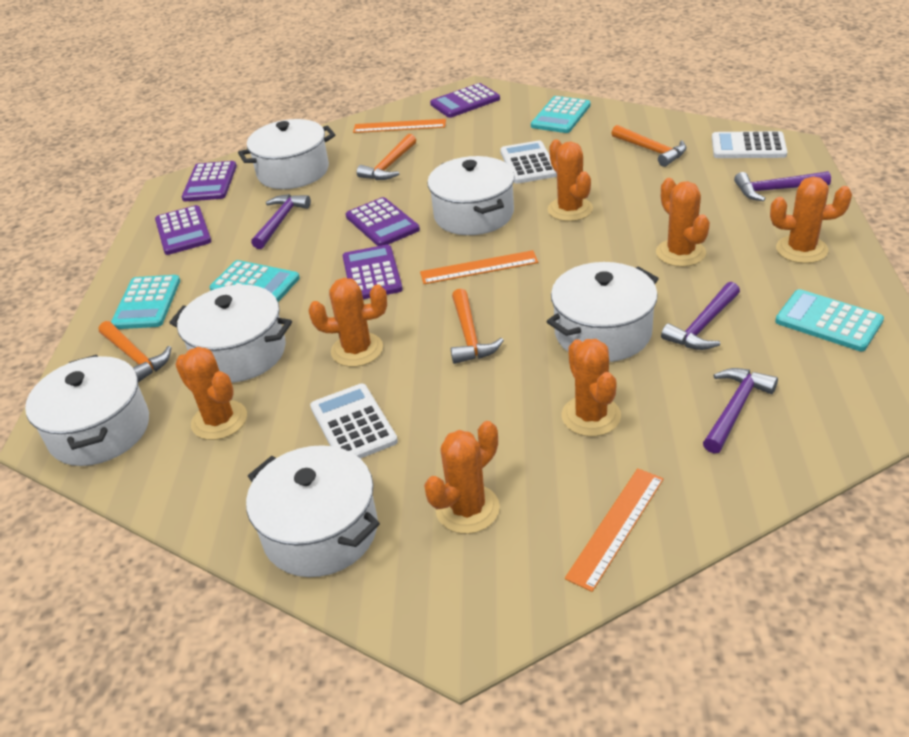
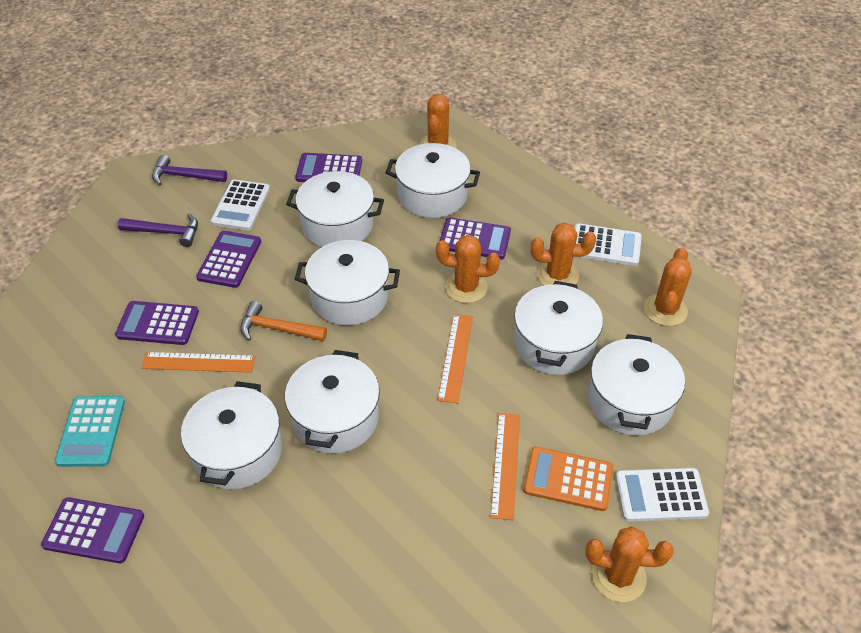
orange cactus: [175,347,247,440] [309,278,387,367] [424,421,500,534] [548,139,593,221] [562,339,621,436] [656,178,710,267] [770,177,852,264] = 7 -> [420,94,456,148] [436,235,500,303] [531,223,596,285] [585,526,674,602] [644,247,692,326] = 5
orange calculator: none = 0 -> [523,447,613,511] = 1
orange hammer: [99,321,171,382] [357,134,416,180] [451,288,504,364] [611,125,686,167] = 4 -> [240,301,327,341] = 1
purple hammer: [251,194,311,249] [661,282,740,350] [703,368,778,454] [734,171,831,201] = 4 -> [118,213,198,247] [152,155,227,185] = 2
turquoise calculator: [111,275,180,329] [209,260,300,302] [531,96,591,133] [775,289,884,351] = 4 -> [55,396,125,467] = 1
white pot: [25,355,149,466] [169,284,292,383] [238,119,335,189] [246,445,380,577] [427,156,515,235] [547,262,659,362] = 6 -> [181,381,282,489] [285,350,380,454] [286,171,384,247] [295,240,400,325] [385,143,480,218] [514,281,603,375] [588,334,685,436] = 7

